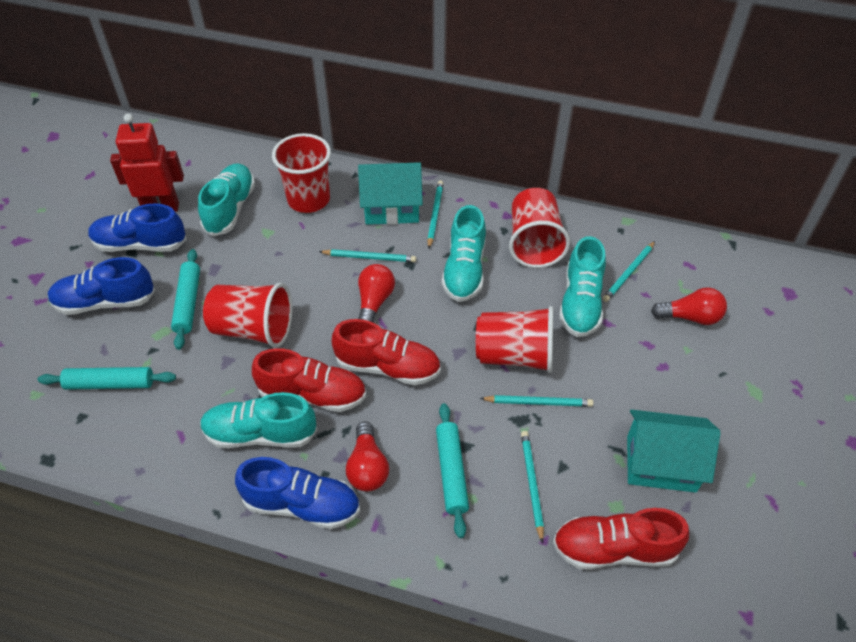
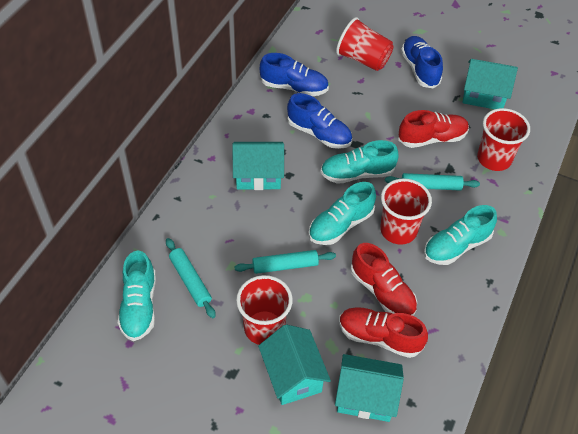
red light bulb: [346,422,389,491] [358,264,395,323] [651,287,727,325] = 3 -> none = 0
red robot: [110,113,184,212] = 1 -> none = 0
turquoise house: [358,162,423,225] [627,410,721,493] = 2 -> [232,142,284,190] [258,324,331,405] [335,354,404,422] [463,59,518,109] = 4
turquoise pencil: [319,249,416,262] [427,181,444,249] [480,395,593,407] [521,431,544,543] [602,241,655,302] = 5 -> none = 0

